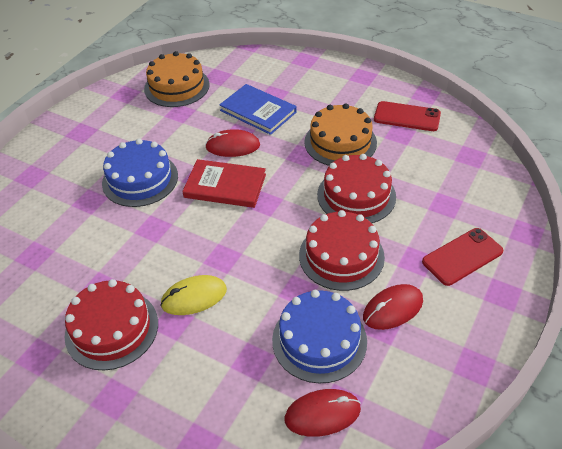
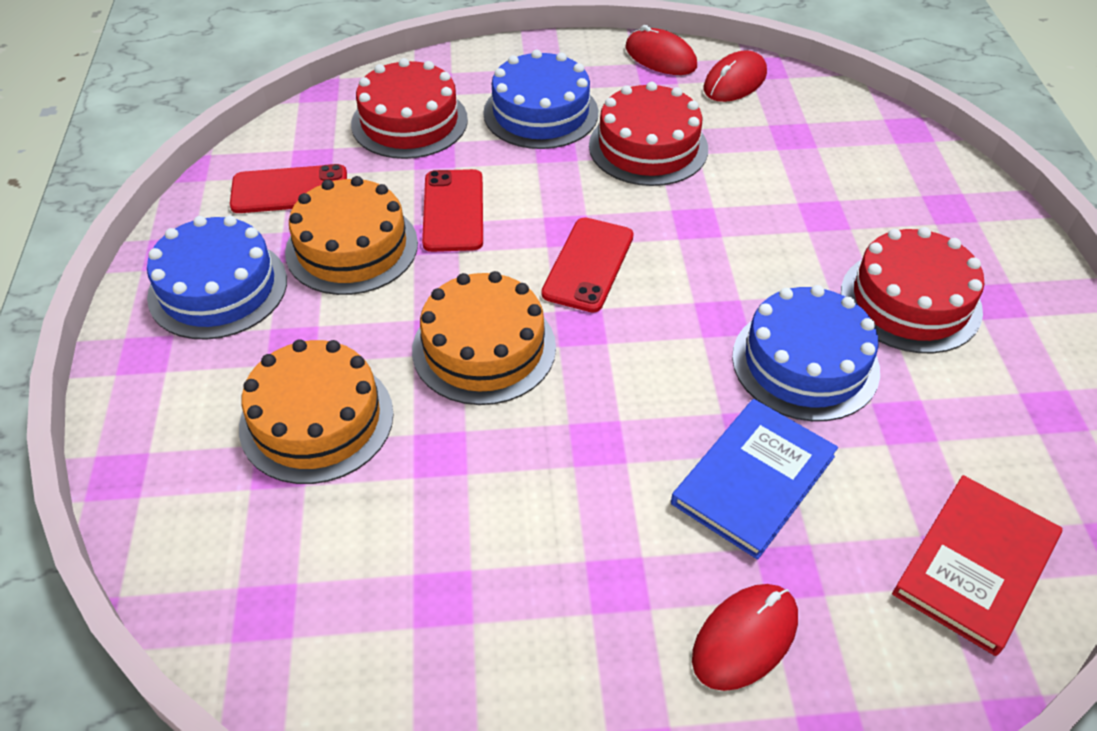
blue cake: [102,139,178,207] [272,290,367,383] = 2 -> [147,216,287,340] [483,50,598,149] [732,285,880,421] = 3
orange cake: [144,51,210,107] [304,103,377,166] = 2 -> [239,339,394,484] [285,176,418,295] [412,271,556,405] = 3
red phone: [374,101,441,131] [422,228,503,286] = 2 -> [230,164,347,213] [422,169,483,252] [541,217,634,313] = 3
yellow mouse: [160,275,227,315] = 1 -> none = 0

